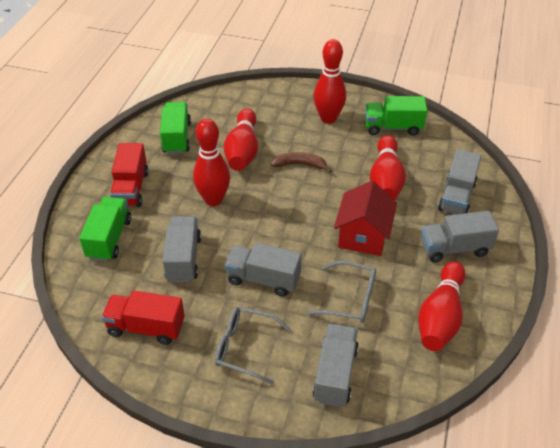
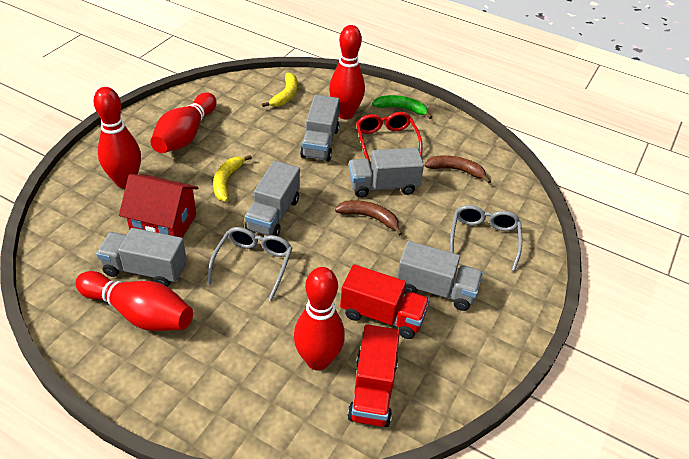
brown banana: [271,152,332,173] = 1 -> [335,200,403,236] [424,155,491,183] = 2
green banana: none = 0 -> [372,95,432,119] = 1
green truck: [79,197,131,261] [160,102,191,154] [365,96,428,136] = 3 -> none = 0
red glasses: none = 0 -> [356,112,422,163] = 1
yellow banana: none = 0 -> [213,155,252,202] [262,73,297,107] = 2

